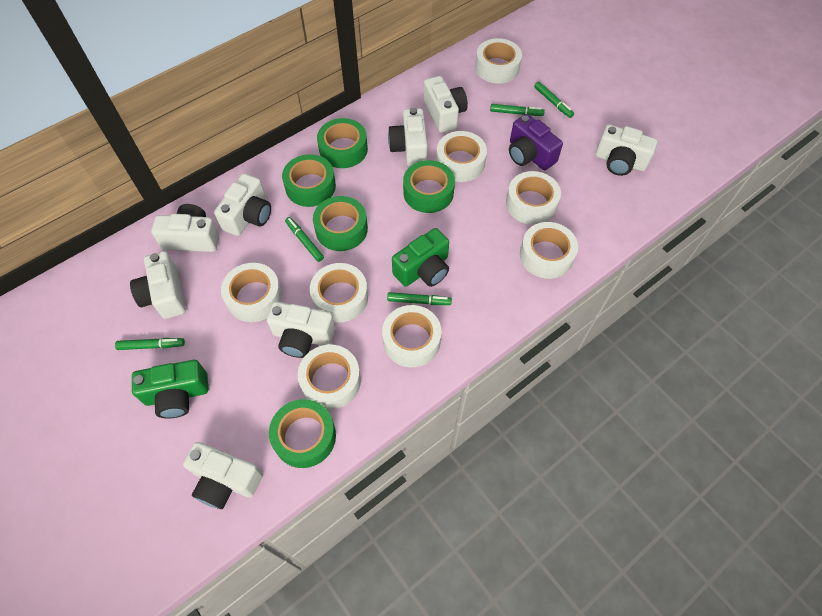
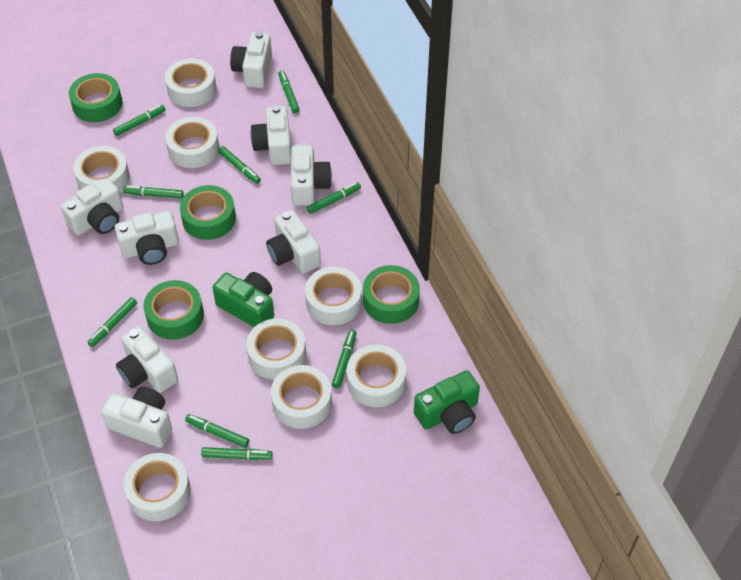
green marker: [115,338,185,350] [285,217,324,262] [387,292,452,305] [490,104,545,116] [534,82,574,118] = 5 -> [88,297,137,347] [113,105,166,136] [123,185,184,199] [185,414,249,448] [201,447,273,460] [218,146,261,184] [278,71,300,113] [307,182,361,214] [332,330,357,388] = 9
green tape: [269,399,336,468] [282,154,336,207] [313,196,368,251] [317,118,368,168] [403,160,455,213] = 5 -> [69,73,123,122] [143,280,204,340] [180,185,236,240] [363,265,420,324] = 4
purple camera: [509,114,563,170] = 1 -> none = 0

